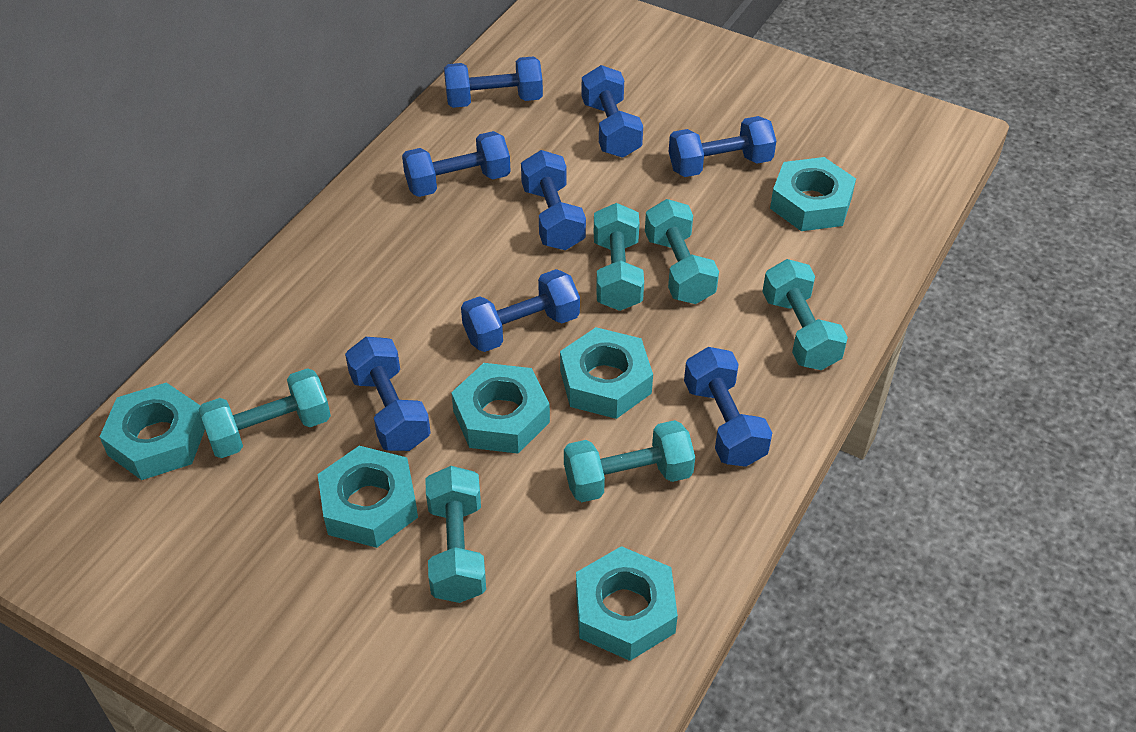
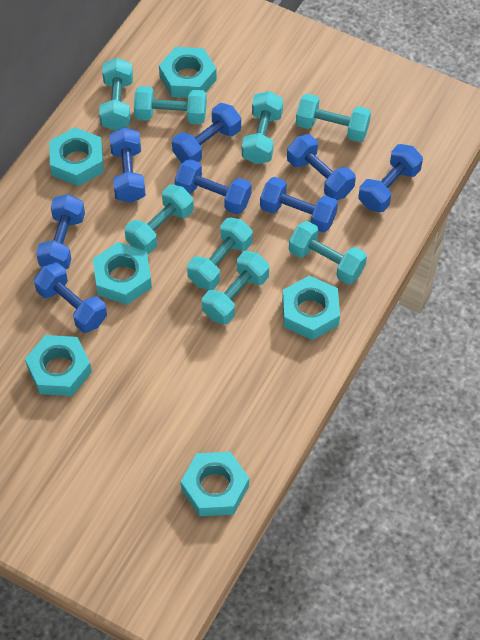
turquoise dumbbell: [198,368,331,458] [425,466,486,603] [564,420,695,502] [594,203,644,311] [645,199,719,304] [762,259,848,370] = 6 -> [99,58,133,131] [125,185,194,254] [134,86,207,124] [187,217,253,290] [202,251,269,324] [242,91,283,164] [289,221,367,284] [296,94,371,142] = 8

